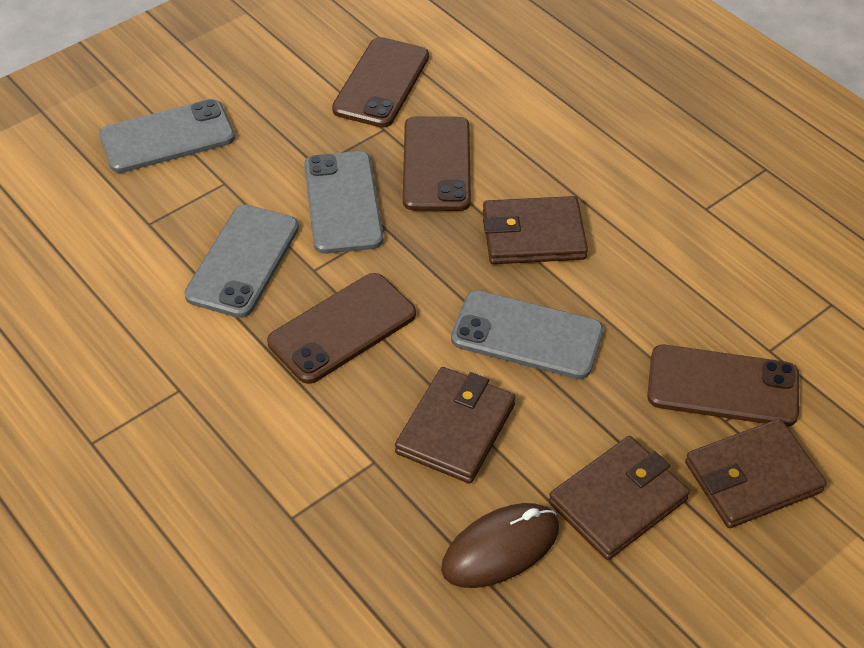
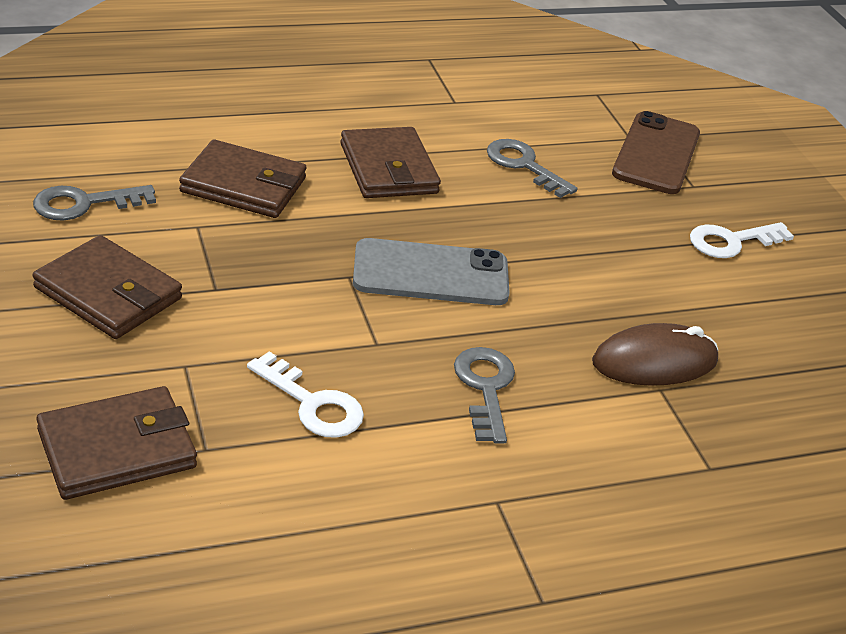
brown phone: [267,273,416,384] [332,37,429,127] [403,116,471,211] [647,345,799,426] = 4 -> [612,111,700,194] = 1
grey key: none = 0 -> [33,185,156,221] [454,347,515,443] [487,139,578,198] = 3
grey phone: [99,99,235,173] [184,205,299,318] [304,151,383,254] [451,290,603,379] = 4 -> [353,238,510,305] = 1
white key: none = 0 -> [247,351,364,438] [690,222,794,258] = 2

